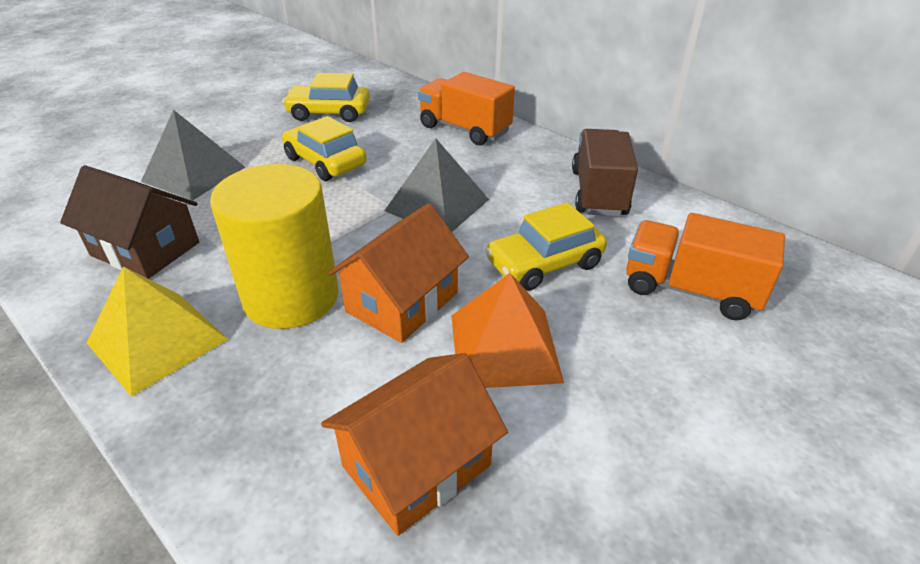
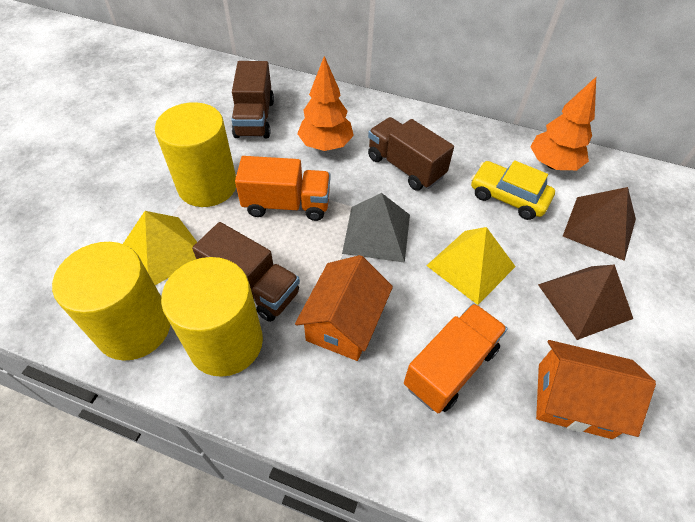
brown house: [60,165,199,279] = 1 -> none = 0
brown pyramid: none = 0 -> [538,264,633,340] [563,187,636,261] = 2
brown truck: [572,129,638,216] = 1 -> [192,222,300,322] [231,61,274,139] [368,117,454,191] = 3
grey pyramid: [141,110,245,200] [384,138,489,232] = 2 -> [342,193,410,263] = 1
orange pyramid: [451,273,564,388] = 1 -> none = 0
orange tree: none = 0 -> [297,56,354,151] [531,77,596,170] = 2
yellow car: [282,73,370,122] [282,116,367,181] [485,202,607,291] = 3 -> [471,160,555,220] = 1
yellow cylinder: [210,164,338,329] = 1 -> [52,242,170,361] [155,102,236,207] [161,257,263,377] = 3
yellow pyramid: [87,266,228,397] = 1 -> [123,211,197,285] [426,227,516,305] = 2

